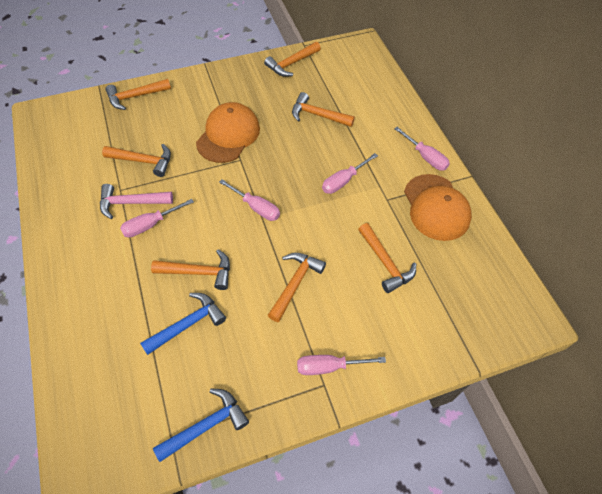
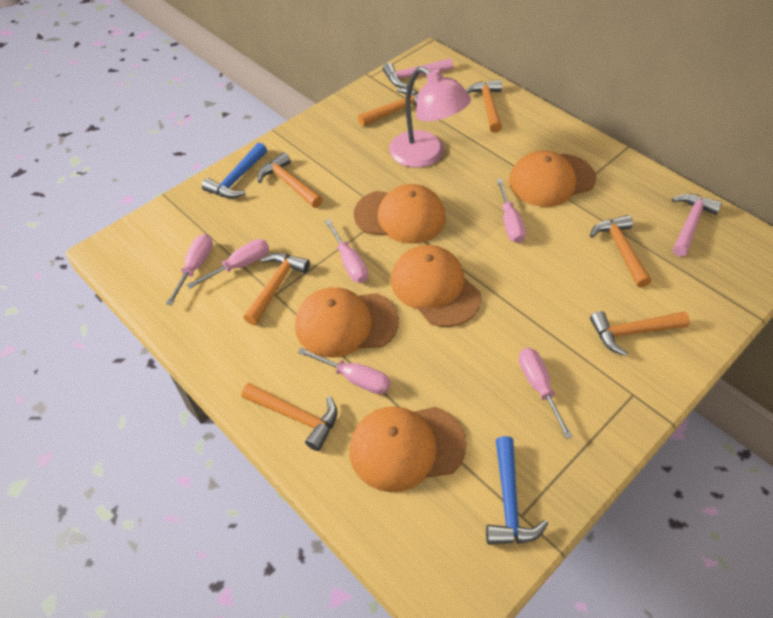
orange cap: [196,102,260,163] [404,174,472,241] = 2 -> [295,287,399,358] [349,406,467,492] [354,184,446,243] [391,245,481,327] [509,150,596,207] = 5
pink hammer: [100,184,173,219] = 1 -> [383,58,453,88] [672,194,722,257] = 2
pink lamp: none = 0 -> [389,66,471,168] = 1
pink screwdriver: [120,199,194,237] [219,179,280,221] [297,355,386,375] [322,153,378,194] [394,127,450,171] = 5 -> [166,234,213,306] [187,239,269,289] [298,348,391,394] [325,219,368,283] [496,179,526,243] [519,348,573,439] = 6

